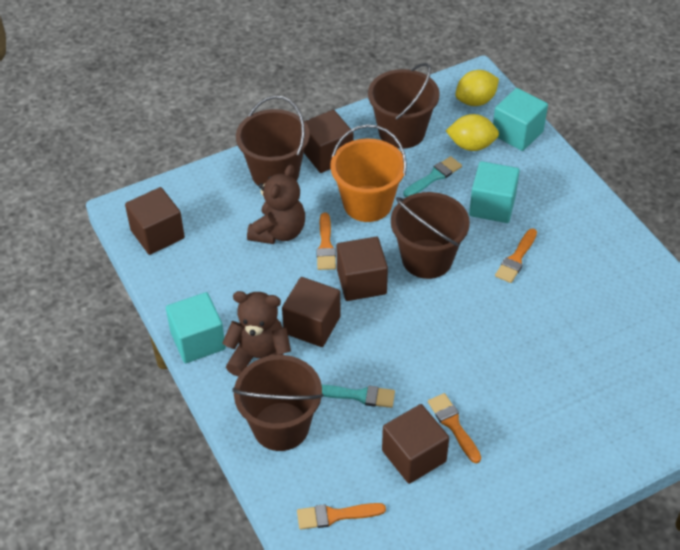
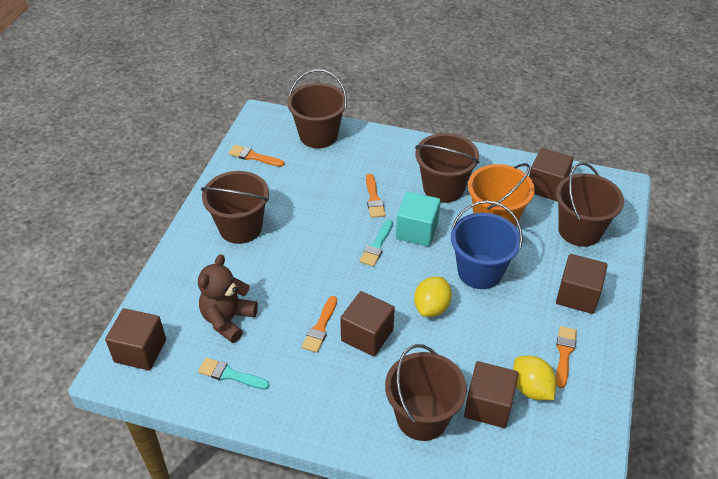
blue bucket: none = 0 -> [451,201,523,289] = 1
brown bucket: [232,355,324,451] [236,95,310,186] [368,63,440,149] [391,192,470,279] = 4 -> [201,171,269,244] [287,69,347,148] [385,344,467,441] [415,133,479,203] [556,162,624,247] = 5
brown teddy bear: [222,291,291,376] [247,164,305,244] = 2 -> [198,254,258,343] = 1
turquoise cube: [166,292,226,363] [469,161,520,223] [493,88,548,151] = 3 -> [396,191,441,246] = 1

